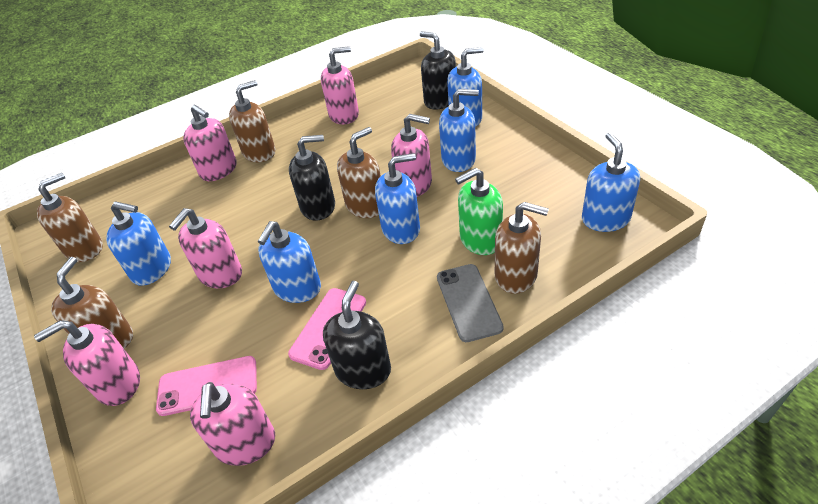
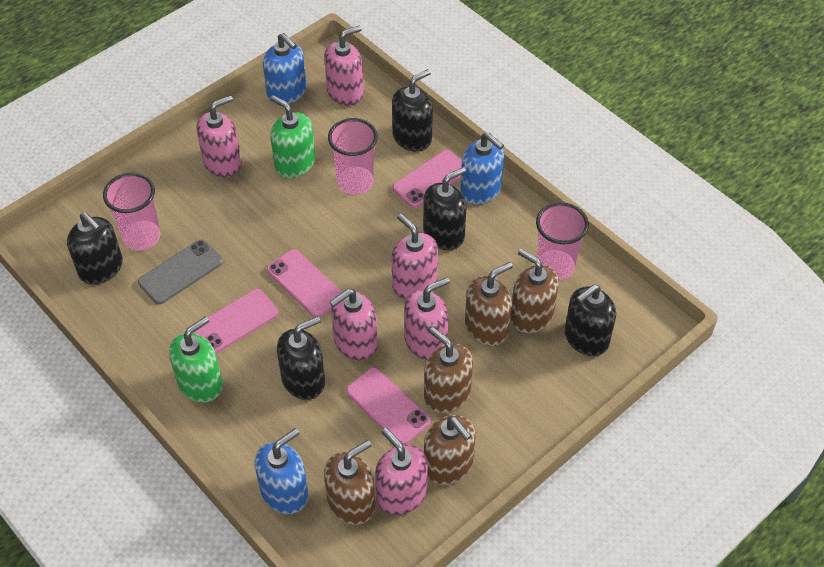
black soap dispenser: [289,135,335,221] [323,281,391,389] [420,31,456,110] = 3 -> [67,213,123,285] [277,316,325,400] [392,69,433,152] [423,167,466,250] [564,284,616,356] = 5
blue soap dispenser: [106,201,171,286] [258,221,321,303] [375,153,420,244] [439,89,479,172] [447,47,484,127] [582,133,640,232] = 6 -> [255,428,309,514] [263,33,307,105] [460,132,504,205] = 3
green soap dispenser: [455,168,503,255] = 1 -> [169,316,223,403] [270,95,315,178] = 2
pink cup: none = 0 -> [103,173,160,251] [328,118,378,195] [536,202,589,281] = 3
pink phone: [156,356,257,416] [288,288,366,370] = 2 -> [193,289,278,354] [267,249,342,317] [346,367,431,445] [392,150,462,208] = 4

